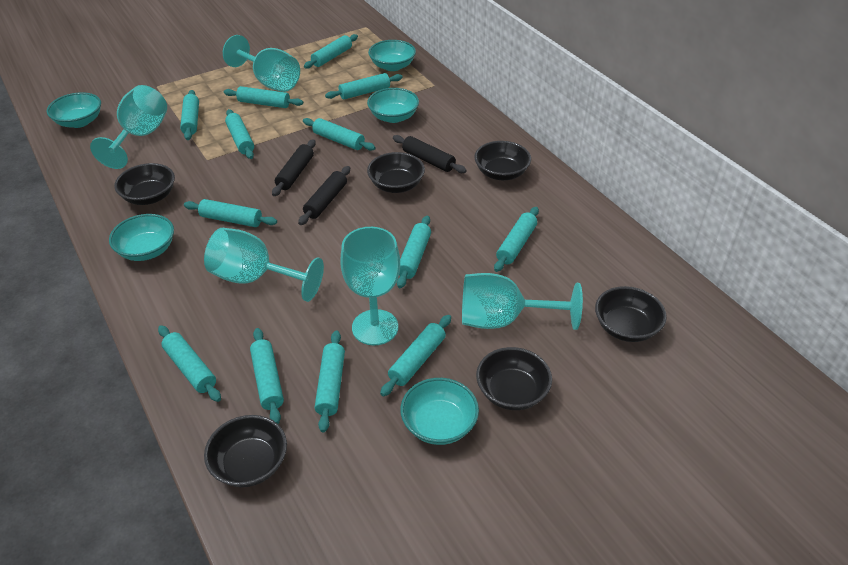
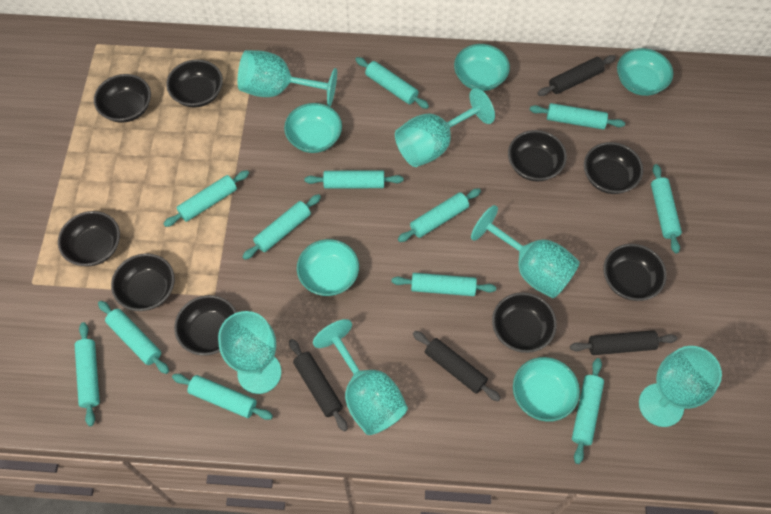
black bowl: [114,163,175,205] [204,415,287,487] [367,152,425,193] [474,141,531,180] [476,347,552,410] [595,286,667,342] = 6 -> [58,211,120,266] [94,74,151,123] [111,253,175,311] [166,59,223,107] [174,295,237,356] [492,292,557,353] [508,130,567,181] [584,142,643,194] [603,244,667,301] = 9
black rolling pin: [272,139,316,196] [298,166,350,225] [393,135,467,173] = 3 -> [289,339,348,431] [413,331,501,401] [537,55,616,96] [570,330,677,355] = 4
turquoise goblet: [90,85,167,169] [204,228,324,302] [223,35,300,92] [340,227,400,345] [462,273,583,330] = 5 -> [218,311,281,394] [237,50,337,107] [313,319,408,435] [395,88,495,167] [471,205,580,298] [639,346,722,427] = 6
turquoise rolling pin: [158,325,221,402] [180,90,199,140] [184,199,277,227] [224,86,303,108] [225,109,254,159] [250,328,284,424] [303,118,375,151] [304,34,358,69] [315,330,345,432] [325,73,403,99] [380,315,451,396] [397,216,431,288] [494,207,539,272] = 13 -> [75,322,100,426] [98,301,169,374] [163,170,249,227] [172,374,273,420] [242,194,321,260] [305,170,403,189] [355,57,429,109] [392,273,496,296] [398,188,481,242] [530,103,625,130] [572,358,604,464] [651,164,682,254] = 12

